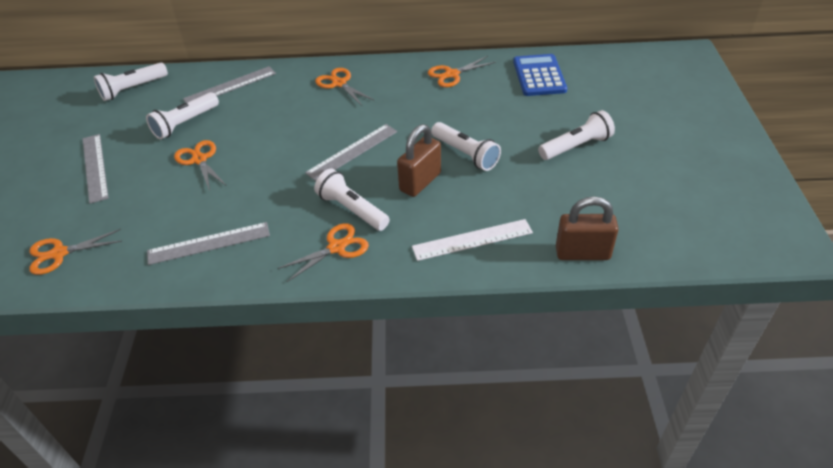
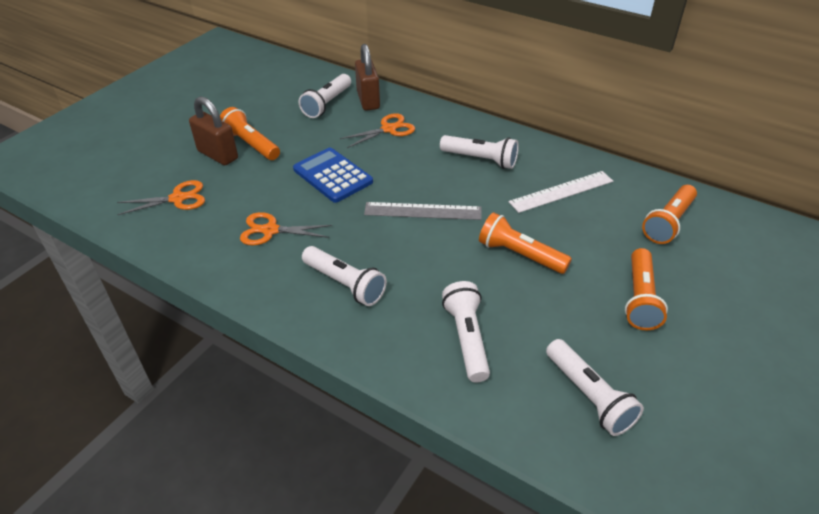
grey ruler: [82,134,109,204] [147,222,270,265] [183,66,276,103] [305,124,397,181] = 4 -> [364,202,482,220] = 1
orange flashlight: none = 0 -> [220,107,280,160] [479,212,572,274] [625,248,668,330] [642,185,697,244] = 4
orange scissors: [29,229,122,275] [174,140,227,191] [277,223,369,282] [315,68,375,106] [428,56,496,87] = 5 -> [117,180,205,215] [240,212,332,245] [339,113,415,148] = 3

